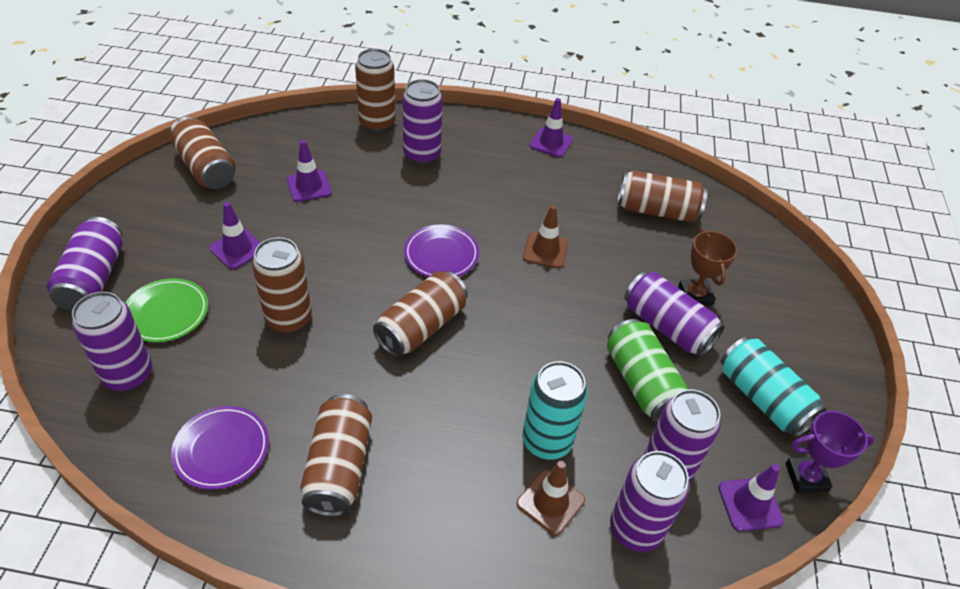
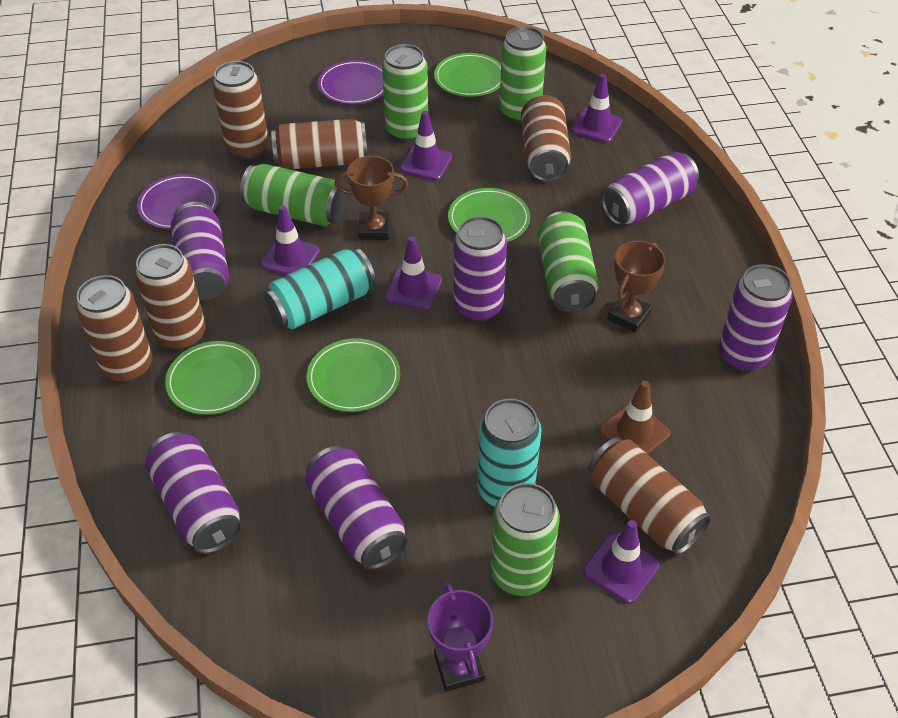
brown traffic cone: [517,461,585,535] [523,205,568,268] = 2 -> [599,381,670,454] = 1
brown trophy: [678,229,737,306] = 1 -> [335,156,408,240] [607,241,666,333] = 2
green can: [607,319,688,423] = 1 -> [240,164,345,226] [382,44,428,142] [490,483,560,596] [499,26,547,123] [538,211,599,312] = 5
green plate: [125,278,208,342] = 1 -> [165,341,260,415] [306,338,400,412] [434,53,501,97] [448,188,530,242] = 4
purple traffic cone: [209,202,261,269] [287,140,332,202] [530,98,573,157] [718,464,784,532] = 4 -> [260,205,320,276] [385,236,442,310] [400,111,452,181] [571,74,622,143] [583,520,660,604] = 5

